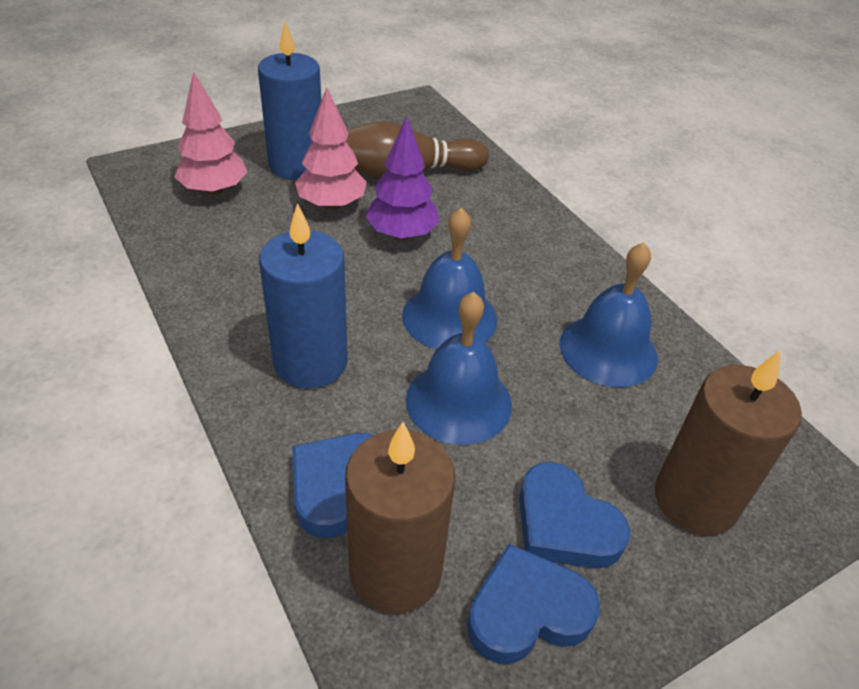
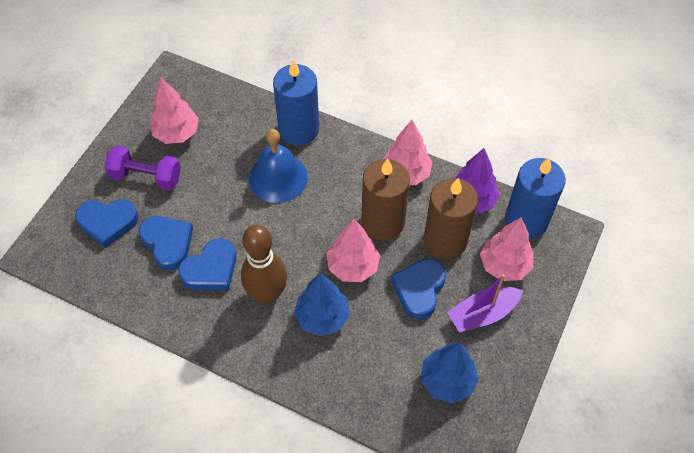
blue bell: [402,208,497,349] [406,292,512,445] [560,242,658,387] = 3 -> [249,129,308,203] = 1
blue heart: [292,433,374,538] [467,544,600,664] [519,462,630,569] = 3 -> [75,199,138,248] [138,216,193,270] [178,238,236,290] [391,259,446,319] = 4
blue tree: none = 0 -> [294,273,350,336] [421,342,479,403] = 2
pink tree: [174,71,248,196] [295,87,367,210] = 2 -> [150,77,199,144] [326,218,380,282] [383,120,432,185] [480,217,533,281] = 4
purple boat: none = 0 -> [447,274,523,332] = 1
purple dumbbell: none = 0 -> [104,145,181,190] = 1

